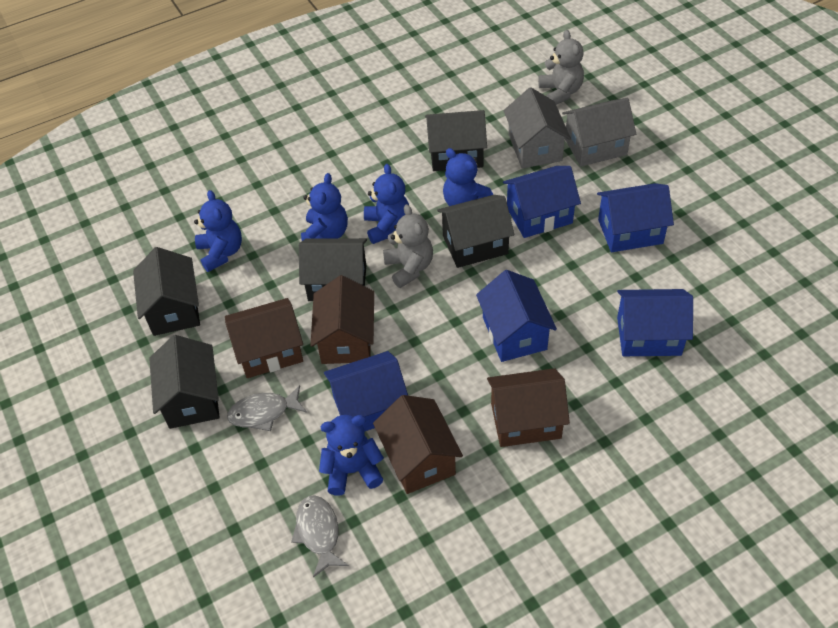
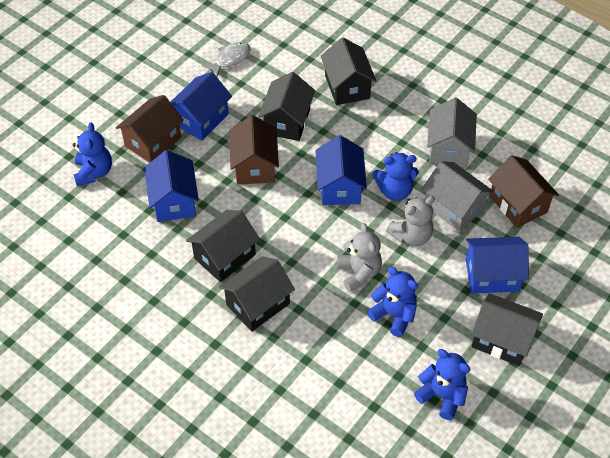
blue house: [324,351,408,432] [476,270,557,362] [503,166,581,238] [597,183,674,252] [617,289,693,356] = 5 -> [145,150,199,222] [170,72,232,141] [316,135,367,205] [466,237,529,294] = 4
blue teddy bear: [194,190,242,272] [301,173,348,241] [319,415,384,496] [364,164,409,244] [443,148,493,206] = 5 -> [72,122,112,186] [367,267,418,337] [372,152,419,201] [414,349,470,420] = 4
brown house: [225,298,303,378] [310,275,374,364] [373,395,463,494] [487,368,570,447] = 4 -> [116,95,184,163] [229,115,279,184] [488,155,559,228] = 3
grey fish: [227,385,307,431] [291,495,349,577] = 2 -> [202,42,251,77] = 1

